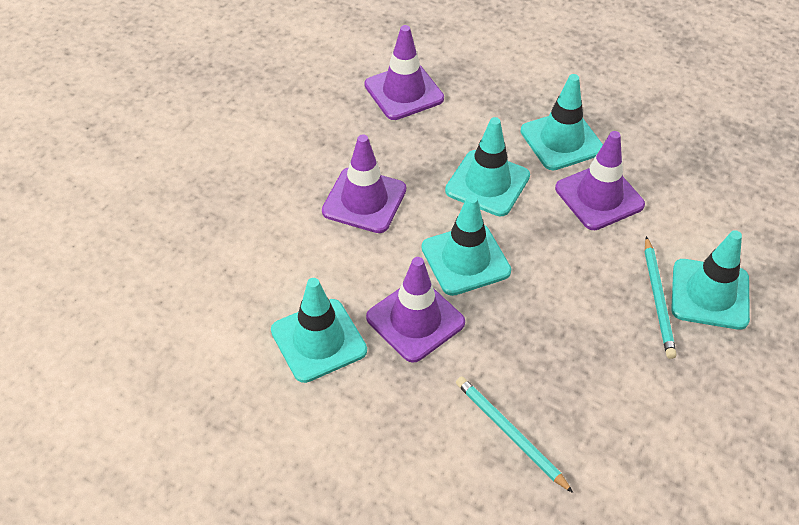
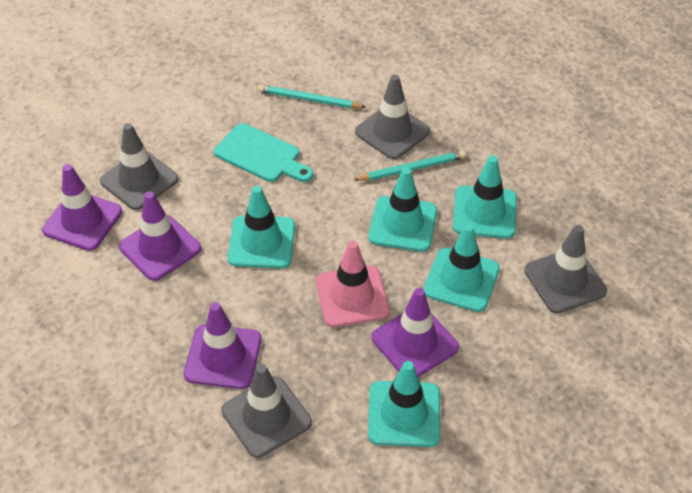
grey traffic cone: none = 0 -> [100,123,179,210] [221,364,312,458] [355,74,430,159] [524,225,607,313] = 4
pink traffic cone: none = 0 -> [316,241,390,327] = 1
turquoise cutting board: none = 0 -> [214,123,313,182] = 1

